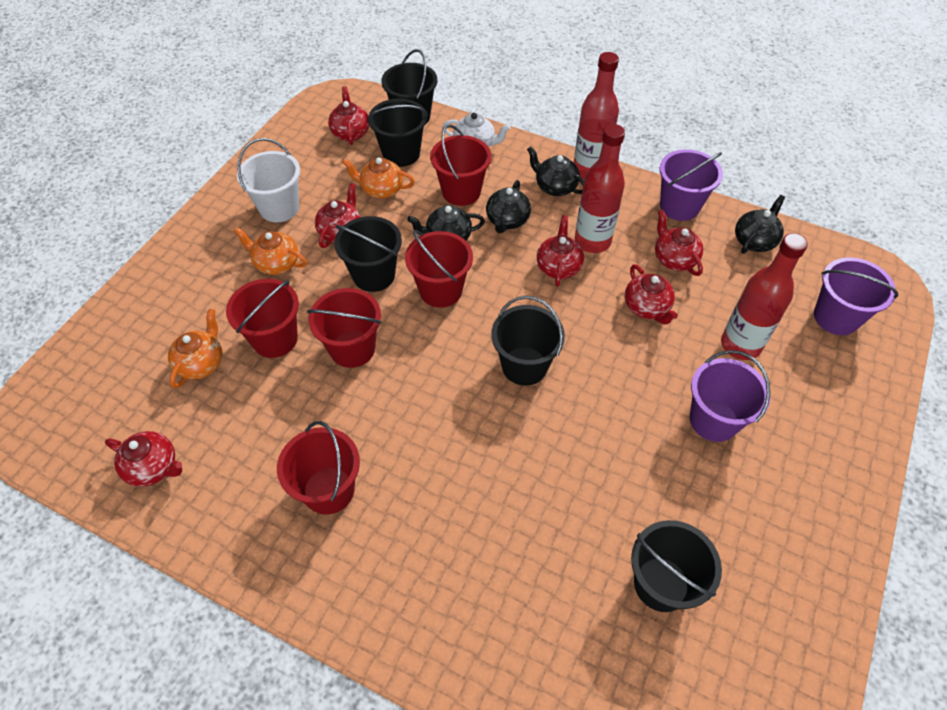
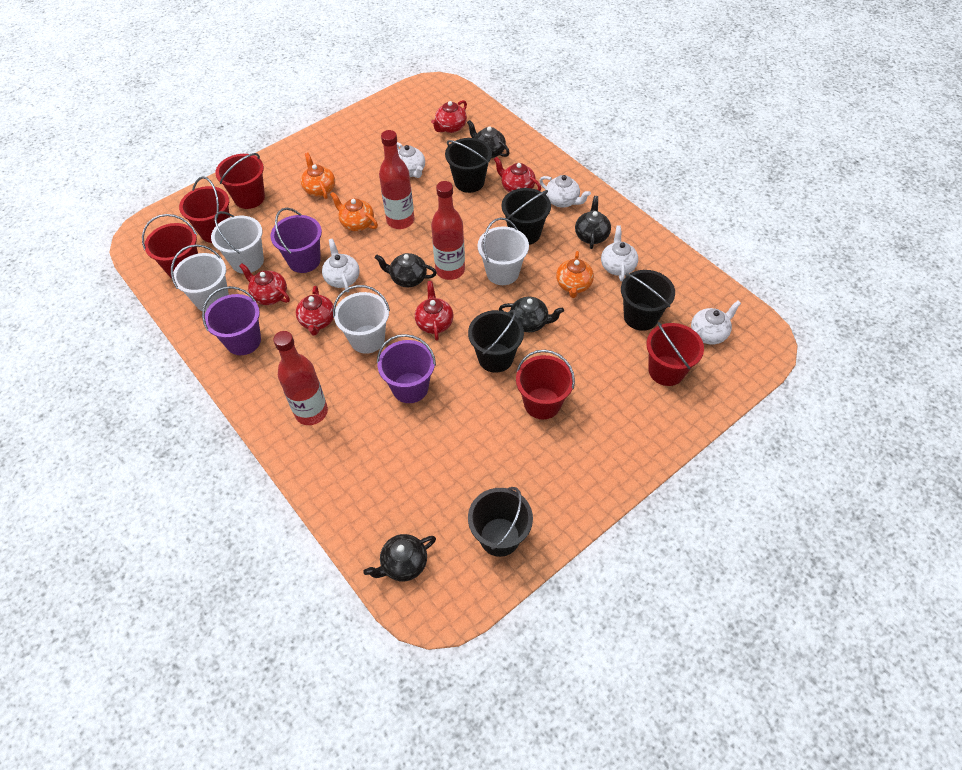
black teapot: [407,205,485,240] [486,180,531,233] [527,146,584,196] [735,195,785,254] = 4 -> [363,534,436,581] [375,253,437,287] [467,120,510,158] [499,297,564,332] [575,196,611,249] = 5
red teapot: [105,431,182,487] [315,183,360,248] [328,87,369,145] [537,215,584,287] [625,264,678,325] [655,210,703,276] = 6 -> [239,263,290,305] [296,286,334,336] [415,281,453,341] [431,100,467,133] [494,157,541,192] = 5
white bucket: [237,138,300,222] = 1 -> [171,244,229,312] [211,211,264,274] [333,285,390,354] [477,218,529,285] = 4
white teapot: [442,113,511,147] = 1 -> [322,239,360,293] [397,142,425,178] [539,175,591,208] [601,225,638,281] [691,300,741,345] = 5

